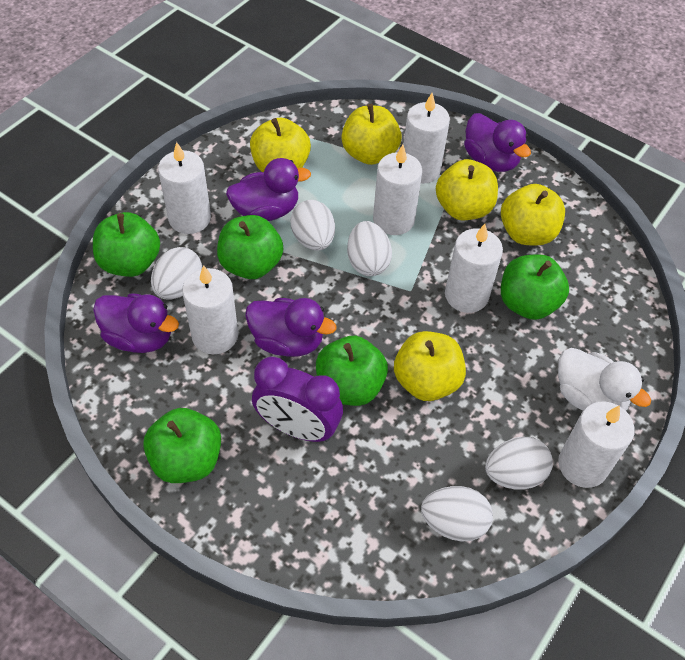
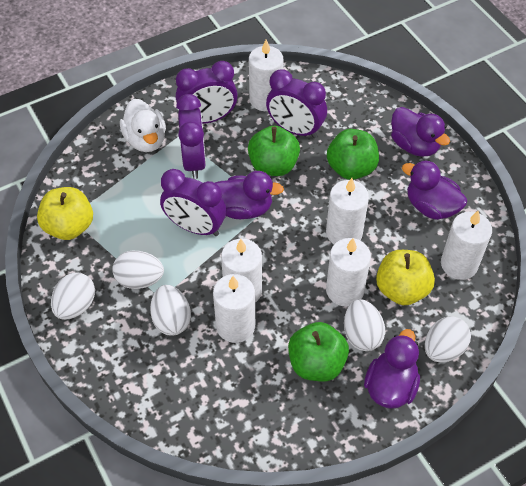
green apple: [93,212,160,277] [143,408,221,483] [217,215,283,279] [316,336,388,406] [501,255,569,320] = 5 -> [248,126,300,176] [288,322,349,382] [327,129,379,180] = 3
purple clock: [252,357,343,442] = 1 -> [160,169,227,236] [176,61,238,124] [176,94,206,179] [266,69,327,138] = 4
yellow apple: [250,118,311,172] [341,104,402,165] [394,331,466,401] [436,159,498,220] [501,184,565,246] = 5 -> [37,187,93,240] [376,250,435,305] = 2

